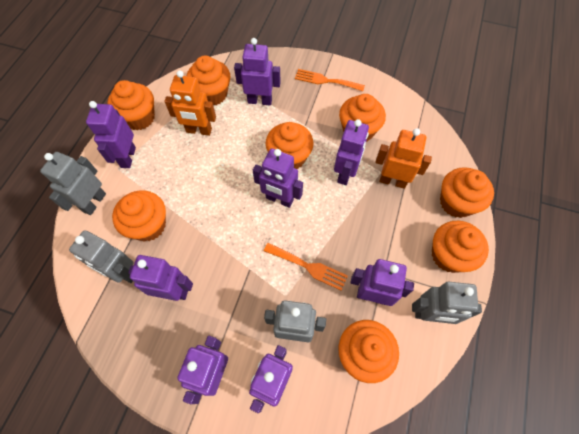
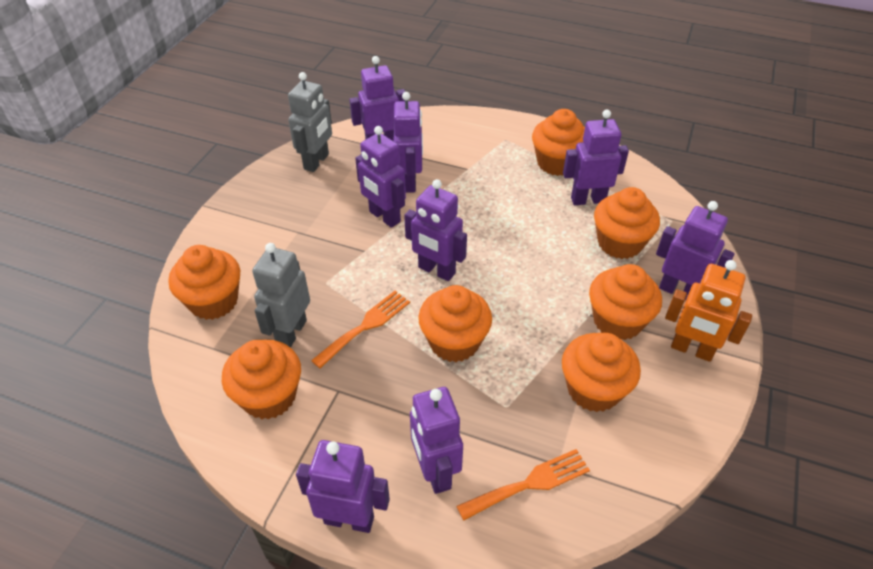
grey robot: [40,152,106,215] [69,230,134,283] [264,300,326,343] [412,282,482,324] = 4 -> [252,243,310,348] [288,72,332,172] = 2
orange cupcake: [107,80,155,130] [112,190,166,242] [187,56,231,105] [266,122,314,169] [338,320,399,383] [339,94,386,141] [432,221,489,273] [440,167,494,218] = 8 -> [169,245,240,320] [222,340,301,419] [418,285,492,362] [532,109,585,176] [562,333,641,412] [589,264,662,340] [594,187,660,259] = 7
orange robot: [164,71,216,136] [375,128,432,189] = 2 -> [665,260,752,362] = 1

